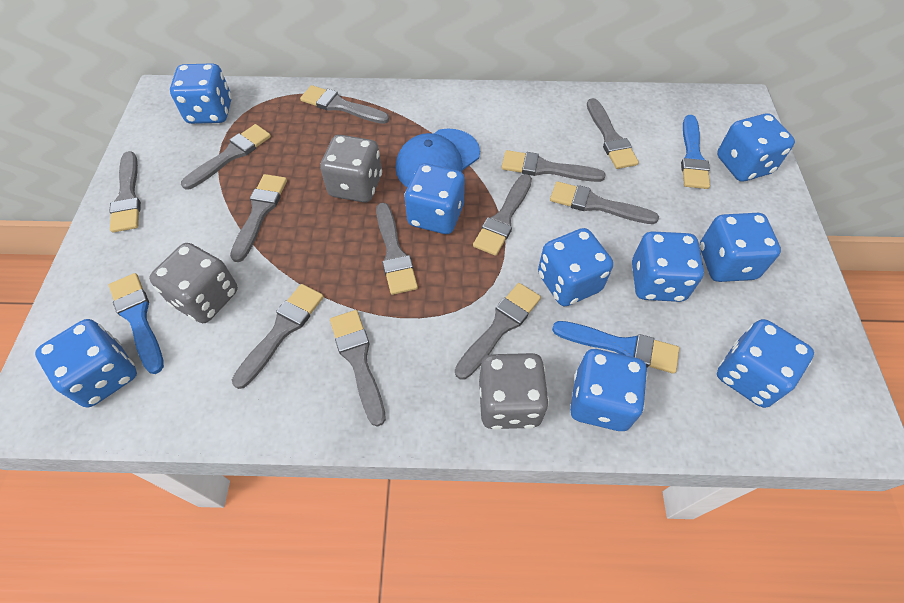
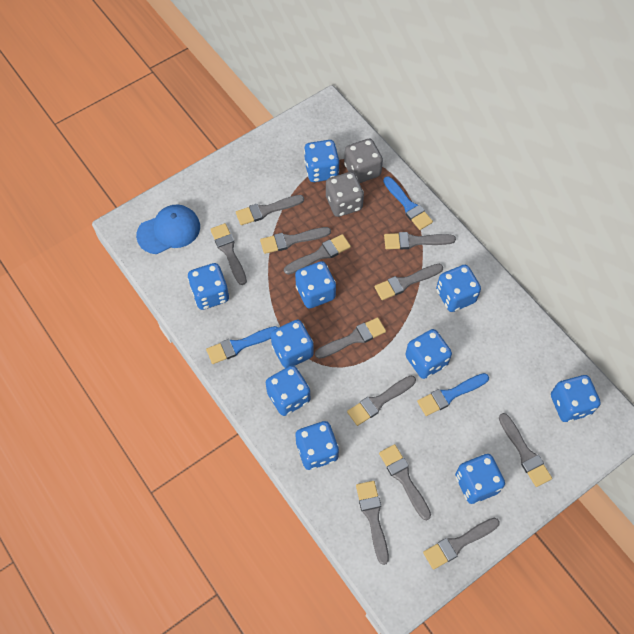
blue dice: [35,319,137,408] [170,63,232,124] [404,163,465,234] [538,228,613,307] [570,349,647,431] [632,231,704,302] [700,213,781,282] [717,113,795,182] [717,319,814,408] = 9 -> [188,263,229,310] [266,365,310,416] [271,320,314,368] [295,261,336,309] [295,421,339,470] [304,140,339,182] [405,329,452,379] [436,265,481,312] [455,454,505,504] [551,375,601,422] = 10
grey dice: [149,243,238,323] [320,135,382,203] [479,353,549,430] = 3 -> [326,172,364,217] [344,138,383,183] = 2

